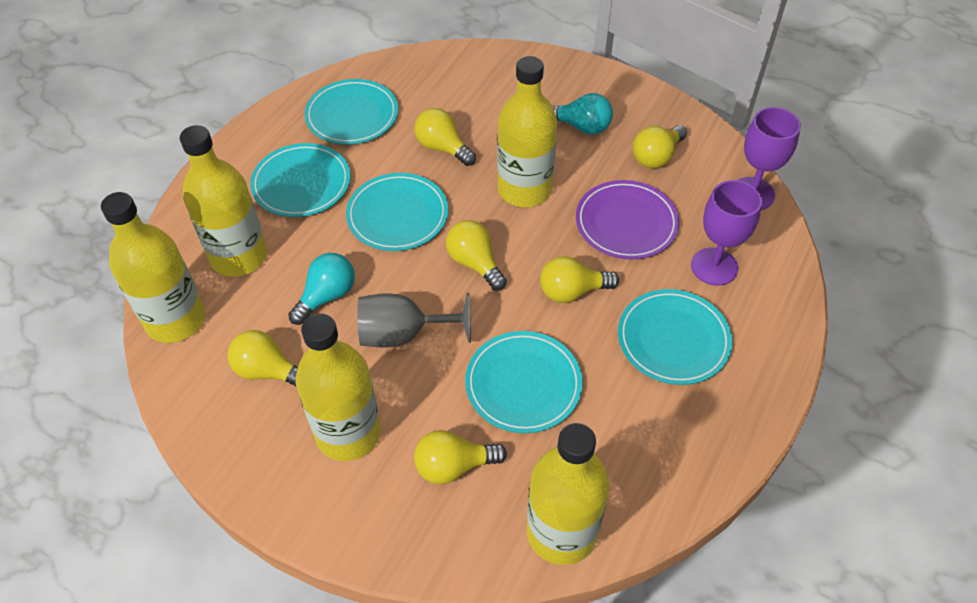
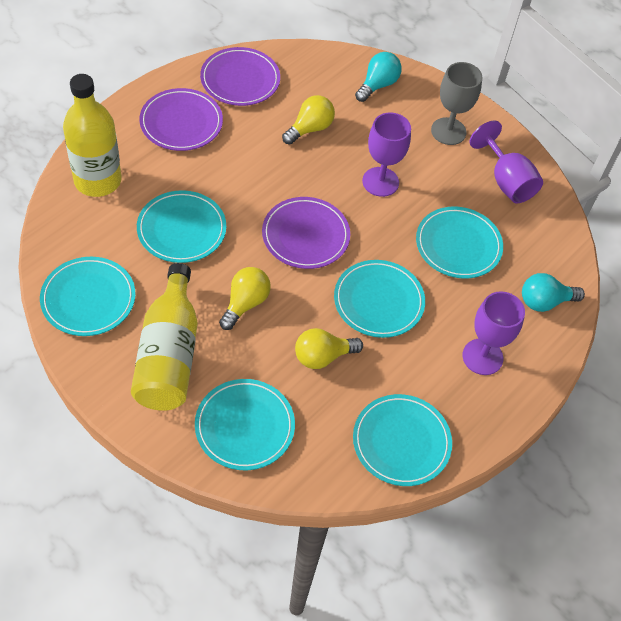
purple goblet: [691,180,762,286] [738,107,801,210] = 2 -> [362,112,411,197] [462,291,525,375] [469,121,543,203] = 3
purple plate: [576,180,679,259] = 1 -> [139,88,223,151] [200,47,280,106] [262,197,350,269] = 3
turquoise plate: [250,143,351,217] [304,79,398,145] [346,173,448,251] [465,331,583,433] [618,289,732,385] = 5 -> [40,257,136,336] [137,190,226,263] [195,379,295,470] [334,260,425,338] [353,394,452,486] [416,207,503,279] = 6
yellow bottle: [101,192,205,343] [180,125,267,277] [296,313,381,461] [497,56,557,207] [527,423,610,565] = 5 -> [63,74,122,197] [131,263,198,411] = 2
yellow light bulb: [227,330,298,387] [414,108,476,166] [414,430,507,484] [446,220,507,291] [540,256,619,303] [633,125,687,168] = 6 -> [219,267,271,330] [282,95,335,145] [295,328,363,369] = 3

